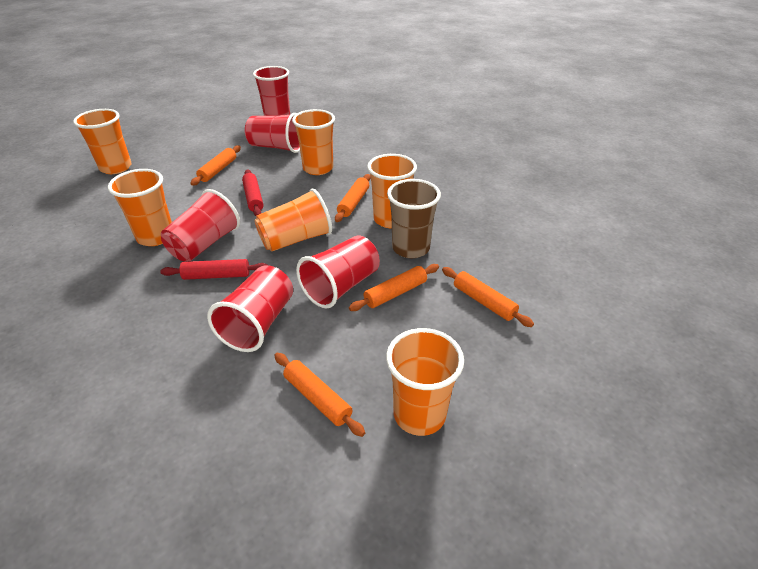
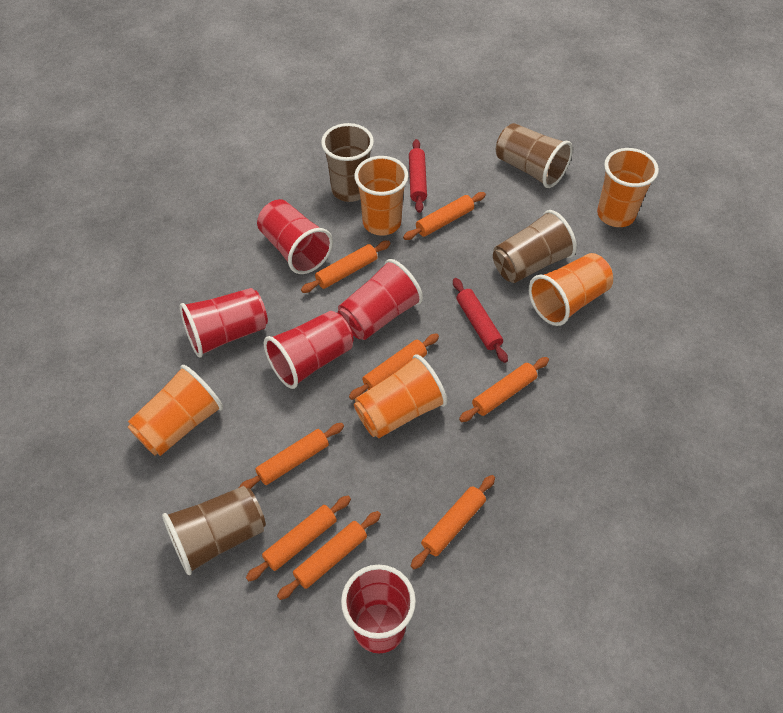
brown cup: [387,179,441,258] = 1 -> [162,486,266,575] [321,123,374,202] [493,210,577,283] [496,123,573,188] = 4
orange cup: [73,109,132,174] [108,169,172,246] [255,189,332,252] [292,109,335,175] [367,154,417,228] [386,328,464,436] = 6 -> [128,365,223,456] [354,156,408,236] [354,354,447,438] [529,253,613,326] [597,148,659,227] = 5
orange rolling pin: [190,146,241,186] [274,353,365,437] [335,174,371,222] [349,264,439,311] [442,267,534,327] = 5 -> [239,423,344,489] [246,496,351,581] [277,511,381,600] [301,241,391,293] [349,333,439,400] [403,192,486,240] [411,475,495,569] [459,357,549,422] = 8

